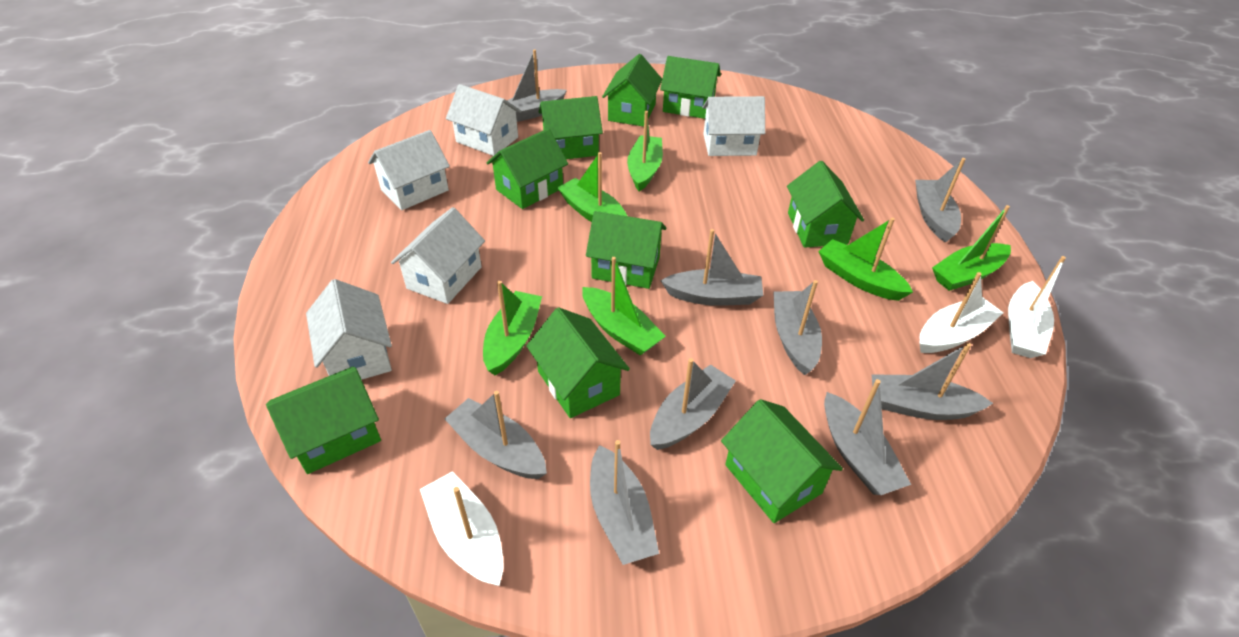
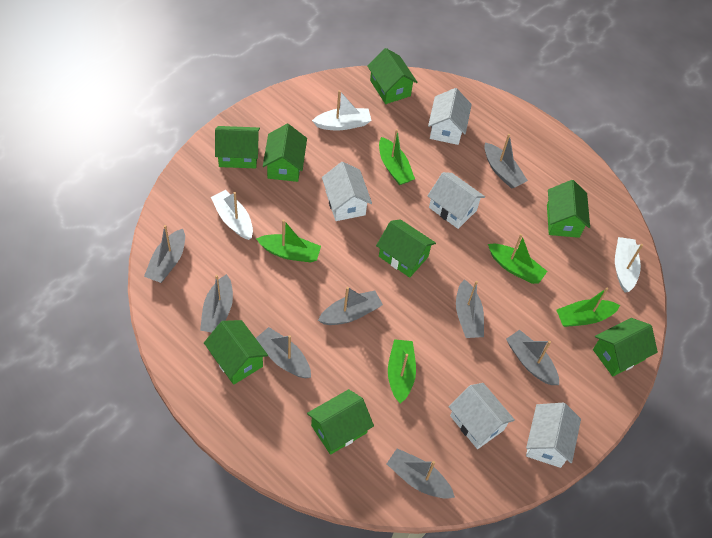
green boat: [483,281,542,375] [557,152,627,222] [582,257,666,356] [627,111,663,191] [818,218,913,301] [932,205,1011,291] = 6 -> [256,220,321,262] [379,129,415,185] [388,339,416,404] [488,234,547,284] [556,287,620,327] = 5
green house: [266,367,381,474] [486,128,568,209] [526,307,630,418] [539,96,603,159] [586,211,666,289] [602,54,662,127] [660,56,721,119] [721,399,843,523] [787,161,864,248] = 9 -> [204,320,268,385] [215,126,260,168] [263,124,307,182] [307,389,374,455] [367,48,418,104] [376,219,436,278] [547,180,590,238] [593,318,658,377] = 8
grey boat: [445,391,547,479] [506,49,567,122] [590,440,659,565] [650,358,736,450] [660,229,763,306] [773,280,822,375] [824,379,911,495] [871,343,993,420] [915,158,966,243] = 9 -> [144,225,185,283] [200,274,233,333] [256,327,311,378] [318,287,383,325] [387,448,455,499] [456,279,484,338] [485,134,528,189] [506,330,559,385] = 8

